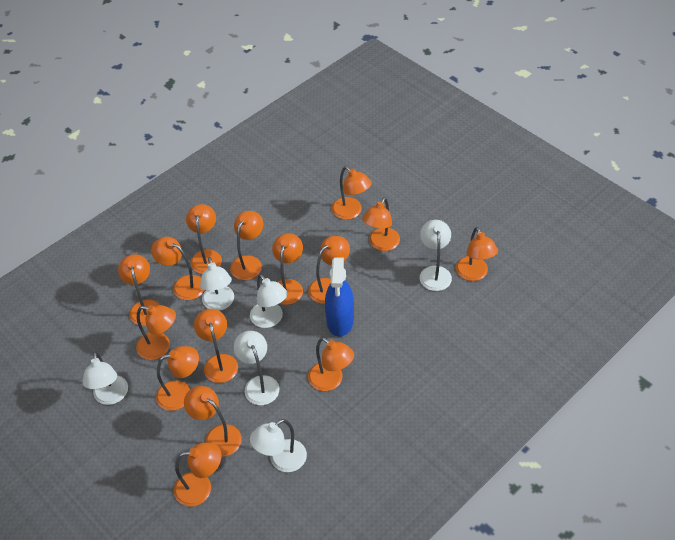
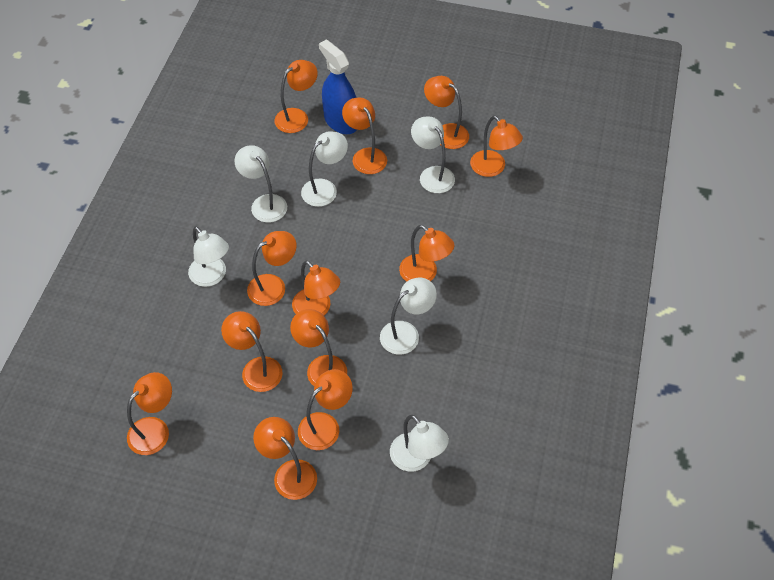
orange lamp: [118,254,160,326] [136,305,176,360] [151,237,204,300] [156,346,199,411] [174,443,221,507] [184,386,242,457] [186,204,222,274] [194,309,238,383] [230,211,263,280] [272,233,303,305] [308,236,350,304] [308,337,354,391] [332,166,372,220] [362,197,400,251] [456,227,498,281] = 15 -> [127,372,172,455] [221,311,283,392] [247,231,297,306] [253,417,317,500] [275,60,318,133] [290,309,347,386] [292,260,340,315] [298,369,353,450] [342,97,387,174] [399,225,455,282] [424,76,469,149] [470,116,523,177] = 12

